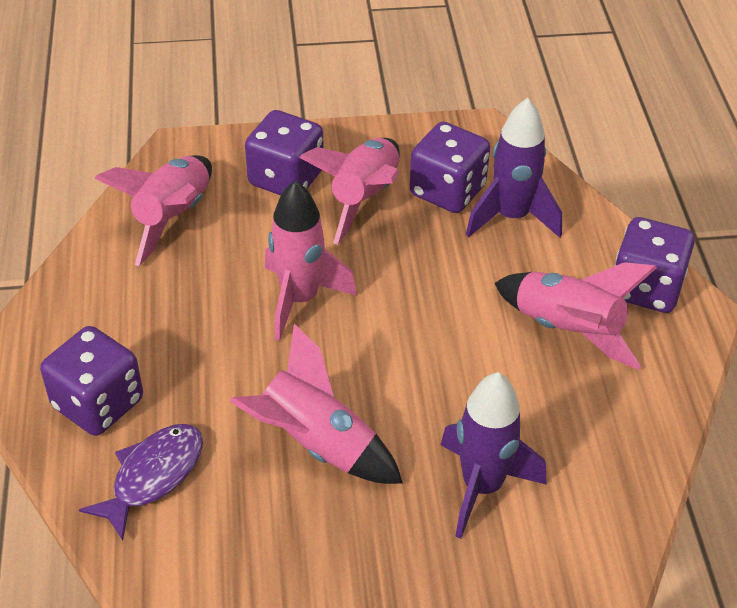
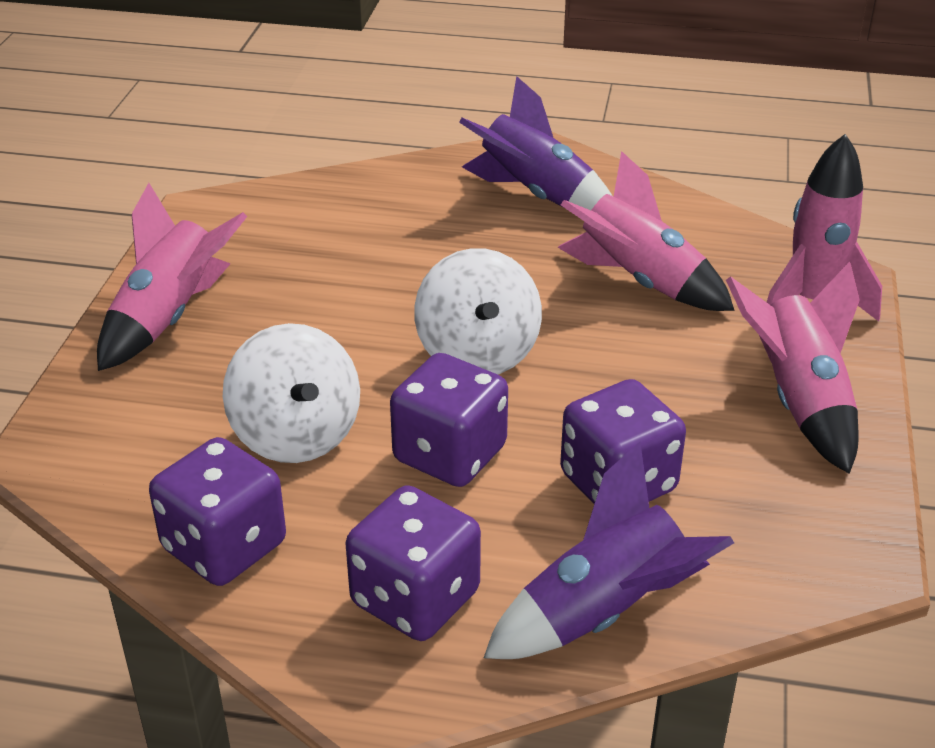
pink rocket: [94,155,212,266] [230,324,403,484] [265,181,357,341] [299,138,400,245] [494,262,657,370] = 5 -> [97,183,247,371] [557,151,735,311] [726,261,860,474] [767,134,882,321] = 4
purple fish: [79,424,203,540] = 1 -> none = 0
white spinning top: none = 0 -> [223,323,360,463] [414,248,542,374] = 2

